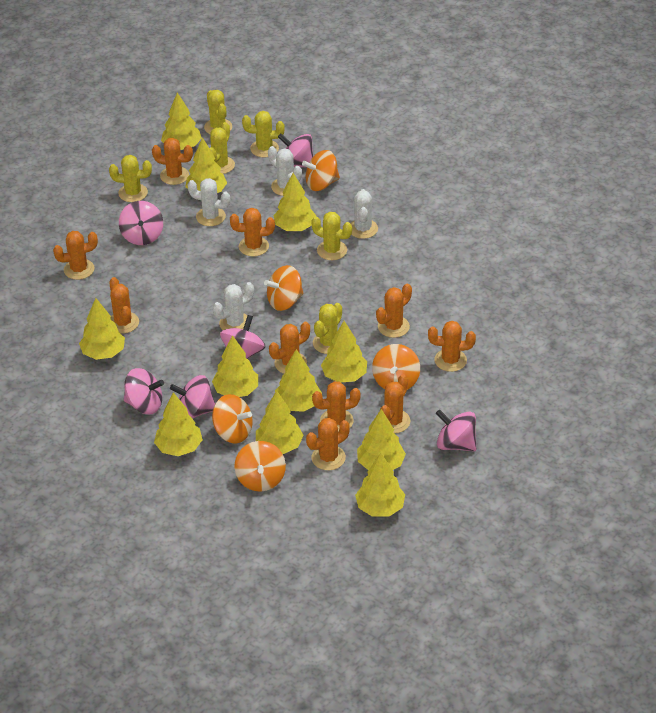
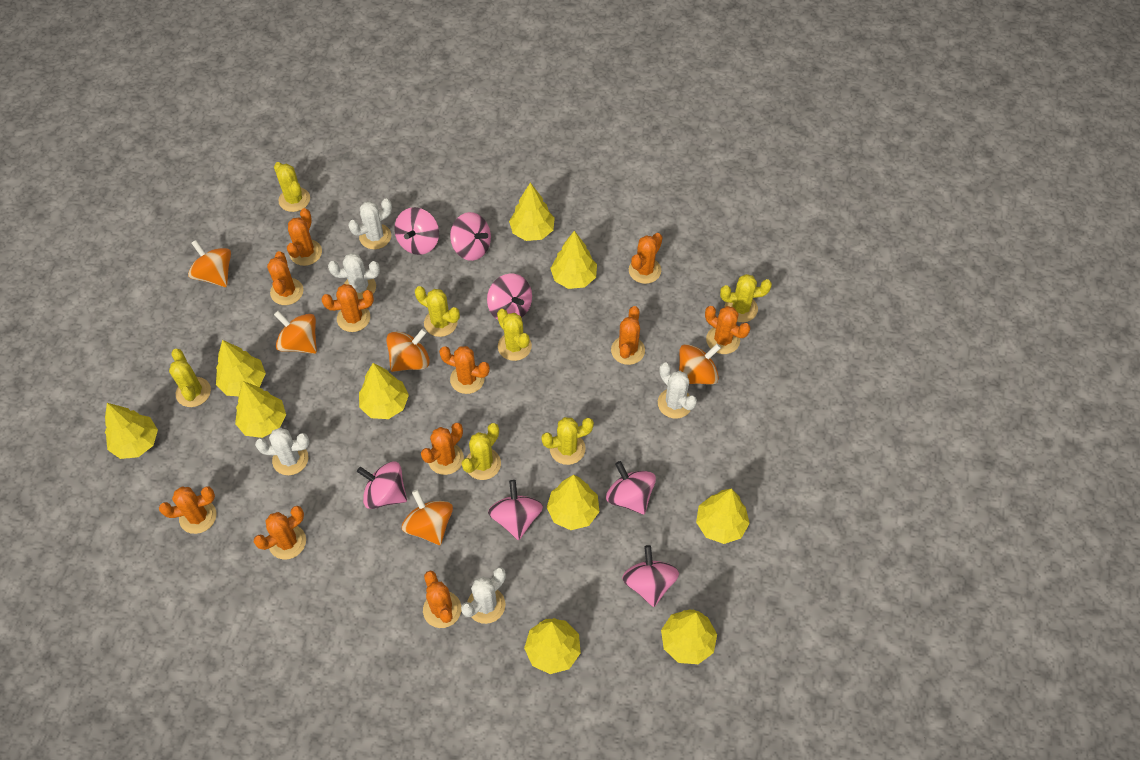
orange cactus: [53,231,98,280] [109,277,139,334] [152,138,193,185] [230,208,275,256] [269,322,310,374] [306,418,350,470] [312,381,361,432] [376,284,412,338] [380,374,410,433] [428,321,476,372] = 10 -> [159,486,216,534] [254,506,306,559] [267,251,304,305] [287,208,322,266] [321,284,374,332] [421,423,464,475] [423,571,461,628] [439,346,490,394] [611,306,645,365] [629,233,662,284] [705,306,750,354] = 11
pink spinning top: [119,201,163,245] [124,368,164,414] [170,375,215,419] [220,315,265,359] [278,134,313,167] [436,409,476,451] = 6 -> [357,461,407,509] [394,207,439,255] [450,212,491,261] [487,273,532,320] [488,480,543,540] [606,461,656,515] [622,545,679,607] = 7
white cactus: [188,178,230,226] [213,282,254,330] [268,146,302,196] [350,189,378,239] = 4 -> [255,427,309,475] [328,253,380,299] [348,199,392,249] [461,567,506,624] [658,363,697,419] = 5
yellow cactus: [109,155,152,202] [204,90,232,134] [210,122,235,174] [242,111,285,158] [311,212,352,260] [313,303,342,354] = 6 -> [169,349,211,407] [274,162,310,212] [415,286,460,337] [462,423,501,480] [497,309,532,361] [541,417,594,465] [720,274,772,322] = 7
yellow tree: [79,298,125,360] [154,392,203,456] [161,92,202,150] [185,138,227,193] [212,335,258,397] [256,391,304,454] [273,173,316,231] [275,349,322,412] [321,321,367,382] [355,453,405,517] [357,409,406,470] = 11 -> [105,403,158,459] [216,340,266,396] [235,381,286,438] [359,363,409,419] [509,183,555,241] [524,618,581,674] [547,475,599,530] [550,231,597,289] [661,609,717,664] [696,488,750,544] = 10

